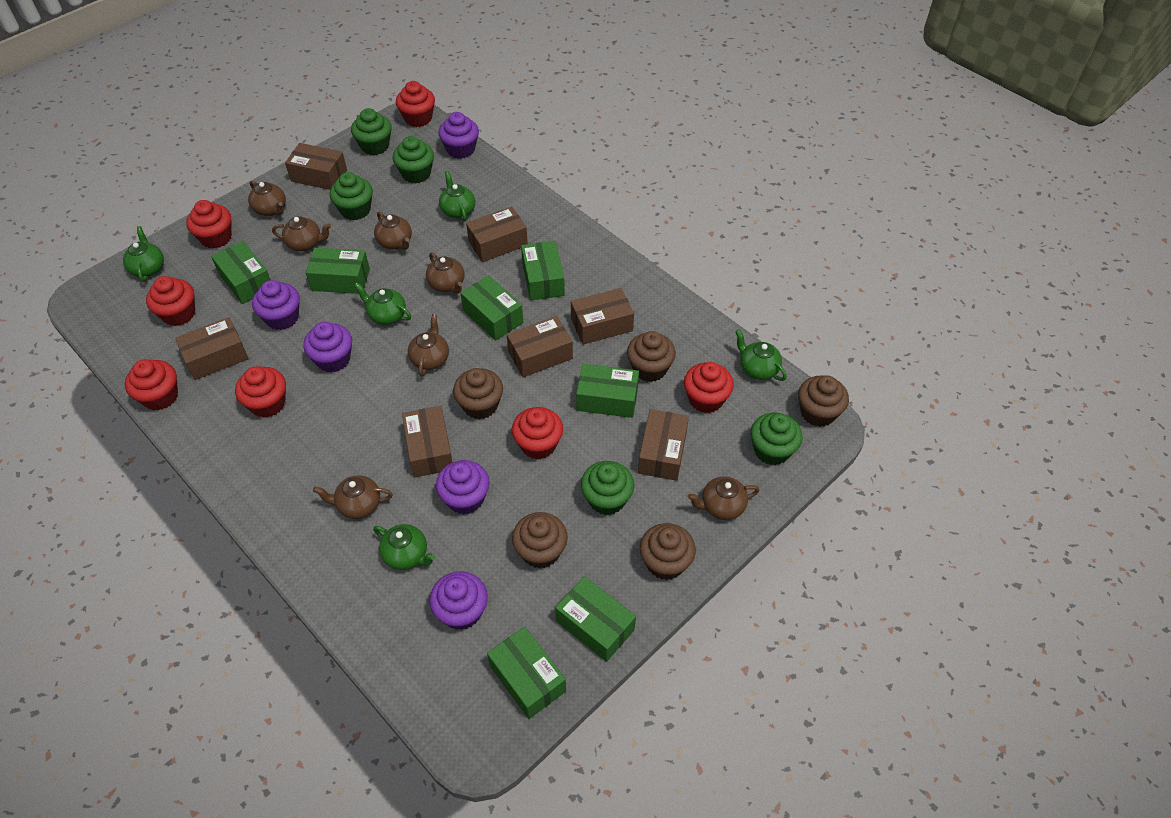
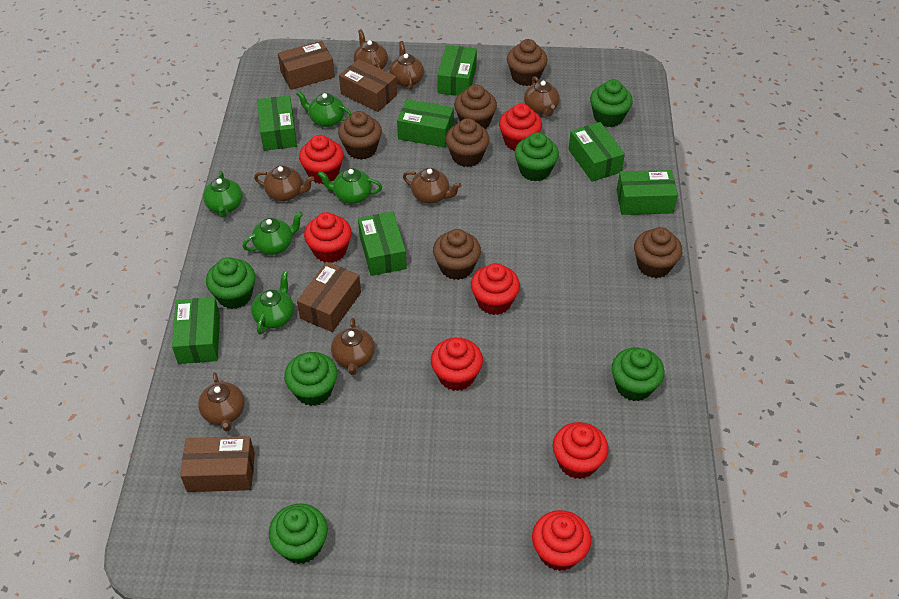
brown box: [175,317,249,380] [285,143,347,190] [402,406,452,477] [466,206,528,262] [507,316,573,377] [571,288,634,345] [638,409,689,481] = 7 -> [180,436,255,492] [278,41,335,90] [297,262,361,332] [339,59,397,112] = 4
brown cupcake: [453,368,503,419] [512,512,568,569] [627,331,676,382] [640,523,696,580] [798,375,849,427] = 5 -> [338,111,382,160] [433,229,481,280] [446,118,490,167] [454,84,497,129] [507,39,548,86] [634,227,682,278] = 6
green cupcake: [330,172,373,220] [351,108,392,155] [393,136,434,184] [581,461,634,515] [750,413,803,465] = 5 -> [206,257,256,309] [269,504,328,564] [284,352,337,406] [515,132,559,181] [590,79,633,127] [612,347,665,401] = 6
purple cupcake: [252,280,300,330] [303,322,352,373] [430,571,488,630] [436,460,490,514] [438,112,479,159] = 5 -> none = 0

